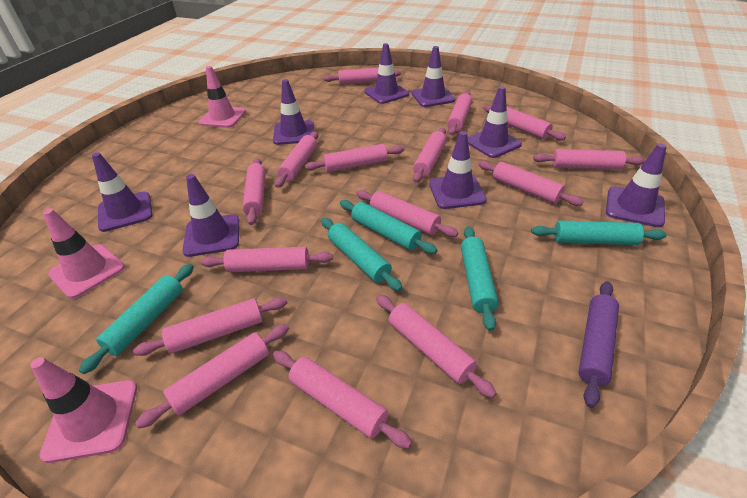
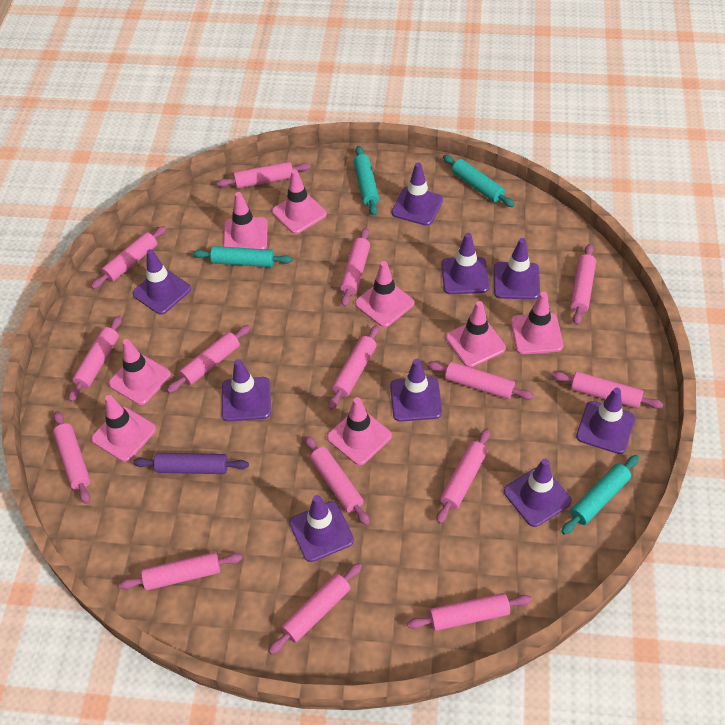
pink traffic cone: [30,357,137,463] [43,209,125,299] [198,66,246,128] = 3 -> [91,395,156,462] [109,339,171,405] [223,192,268,249] [272,169,327,234] [327,397,392,465] [355,261,414,327] [446,301,506,367] [511,292,563,354] = 8
purple traffic cone: [92,152,152,232] [182,174,239,257] [273,79,314,145] [364,43,409,104] [412,46,455,107] [429,131,487,209] [468,86,522,158] [606,143,667,227] = 8 -> [132,249,191,315] [222,359,271,421] [289,495,354,562] [390,359,442,422] [392,162,443,226] [441,233,489,294] [494,238,540,299] [504,459,572,527] [576,388,635,454] = 9
turquoise rolling pin: [79,264,194,374] [321,218,402,291] [340,200,437,254] [461,226,498,331] [531,220,667,245] = 5 -> [193,246,292,267] [354,146,379,216] [443,155,515,207] [561,455,639,535] = 4

